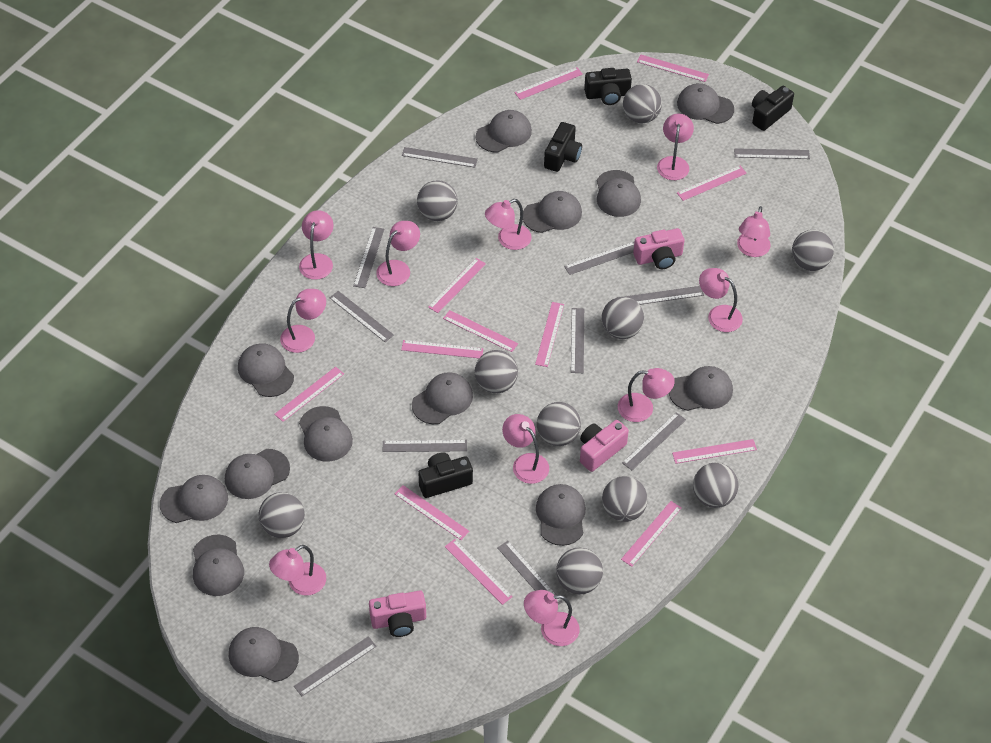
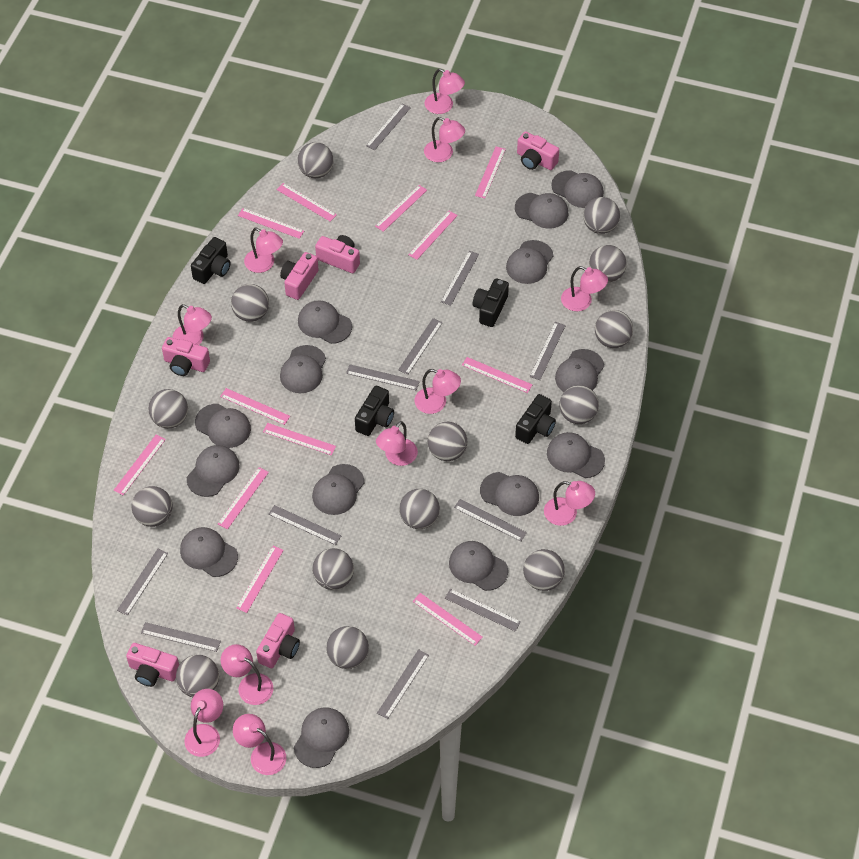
grey ball: [259,492,305,538] [417,180,458,221] [475,350,518,393] [537,402,581,446] [556,548,603,594] [601,297,644,339] [602,476,648,522] [623,84,662,123] [693,463,738,508] [792,230,834,271] = 10 -> [131,486,173,527] [148,389,188,428] [176,655,219,697] [231,284,269,322] [298,142,333,178] [312,548,354,590] [326,626,369,669] [399,489,440,529] [428,422,467,461] [523,549,565,591] [559,385,599,424] [583,197,620,234] [589,245,627,282] [595,310,633,348] = 14
grey cap: [160,475,228,523] [193,535,244,596] [225,449,290,499] [229,627,299,682] [238,343,294,397] [299,406,353,462] [412,372,473,424] [476,110,532,153] [523,191,582,233] [536,484,586,546] [597,170,641,217] [669,366,733,411] [677,83,734,124] = 13 -> [180,527,238,577] [187,445,240,497] [195,404,251,448] [280,345,326,393] [294,707,349,768] [298,300,352,344] [312,464,364,515] [449,541,508,591] [480,472,539,516] [506,240,553,284] [515,193,569,229] [547,432,605,478] [551,170,604,208] [555,349,604,392] = 14
pink camera: [369,591,426,637] [580,420,629,472] [633,228,684,269] = 3 -> [126,643,179,687] [162,337,210,376] [256,613,300,668] [280,252,319,300] [315,235,360,273] [517,131,559,170] = 6

